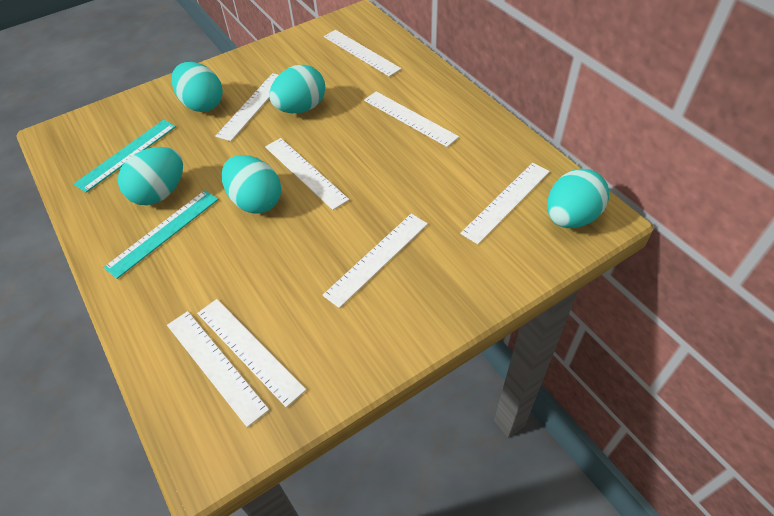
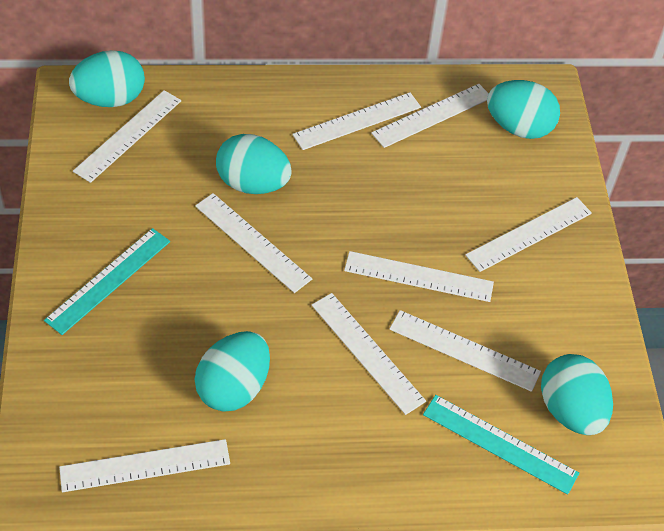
white ruler: [167,311,269,427] [197,299,306,407] [215,73,278,141] [265,138,349,210] [323,214,428,308] [324,30,401,77] [364,91,459,147] [460,163,550,244] = 8 -> [59,439,230,492] [73,90,181,183] [195,193,312,293] [292,92,421,150] [312,293,426,415] [344,251,494,302] [371,84,489,148] [389,310,541,392] [465,197,592,272] = 9

